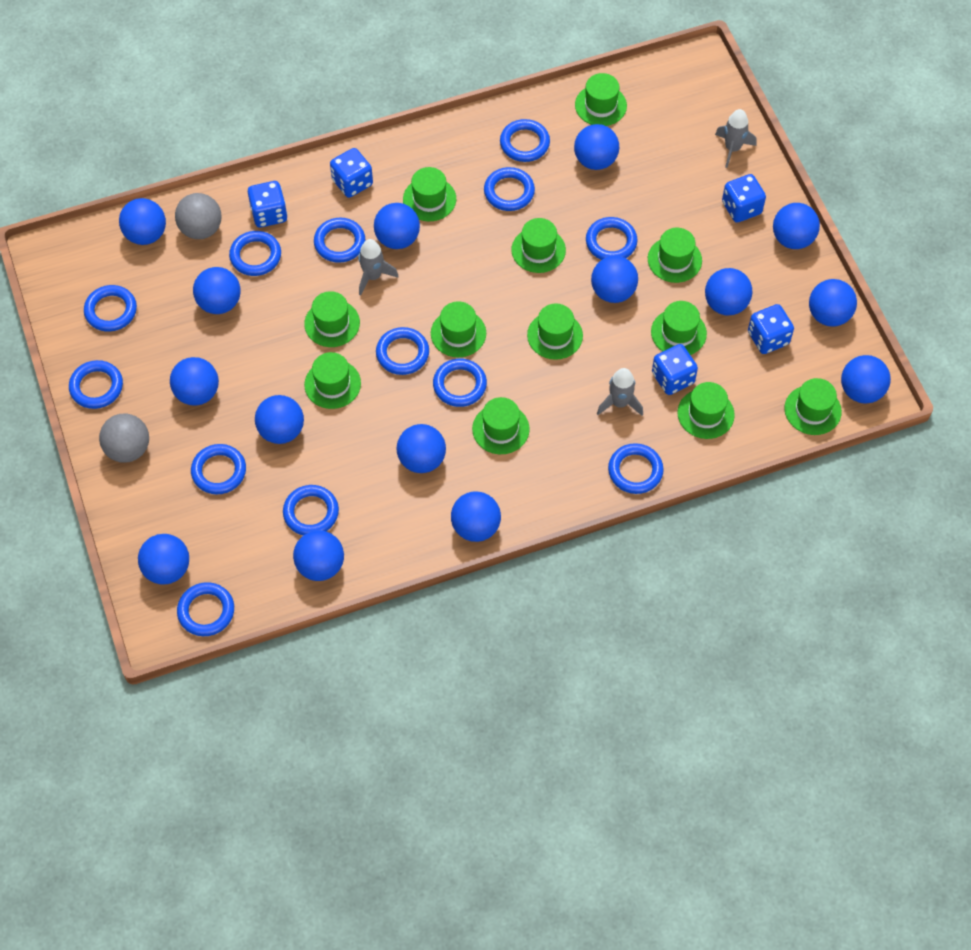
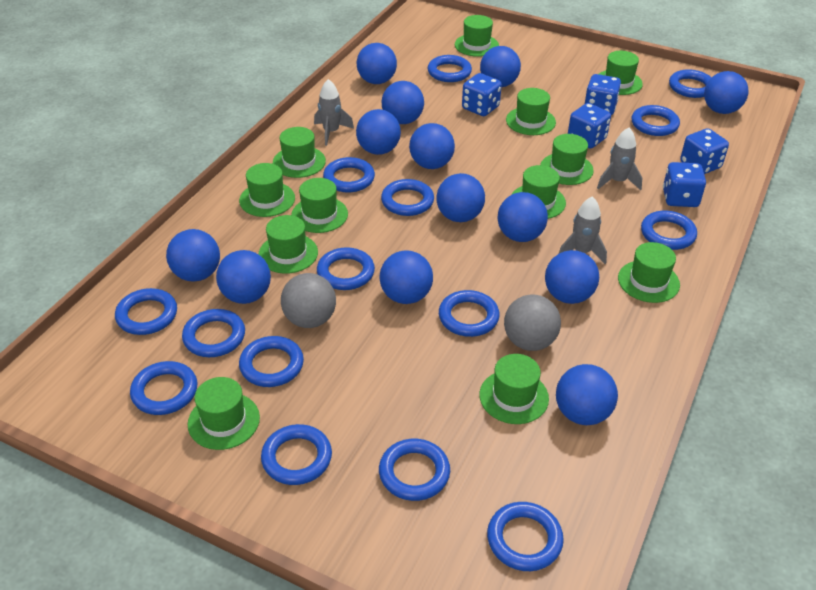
blue ball: [119,198,166,245] [138,534,189,585] [170,357,219,406] [193,267,241,314] [255,395,304,444] [293,530,344,581] [374,203,420,249] [397,424,446,473] [451,491,501,542] [574,124,619,170] [591,256,638,303] [705,268,753,315] [773,203,820,249] [809,279,857,327] [841,355,891,404] = 15 -> [166,229,220,282] [216,250,271,304] [356,43,397,84] [356,109,401,155] [380,250,433,304] [382,81,424,124] [409,123,455,169] [437,173,485,222] [480,46,521,87] [498,192,548,242] [545,250,599,304] [556,364,618,425] [704,71,749,114] = 13
blue ring: [69,360,123,409] [84,285,137,332] [177,582,234,636] [191,444,246,494] [229,231,281,276] [283,485,339,536] [314,218,366,263] [376,327,429,375] [433,359,487,407] [484,167,535,211] [500,119,550,162] [586,217,637,260] [608,443,664,494] = 13 -> [115,288,177,335] [130,361,197,415] [182,309,245,357] [239,336,304,387] [261,424,332,485] [317,247,375,290] [323,157,375,192] [379,439,450,501] [381,179,434,216] [428,55,472,82] [439,290,500,337] [487,502,564,571] [631,105,680,136] [641,210,697,250] [669,69,711,98] = 15

